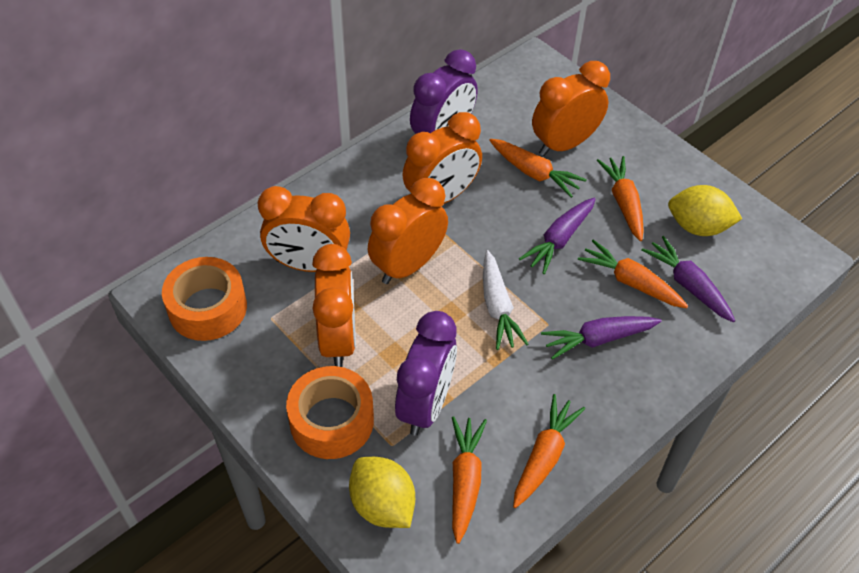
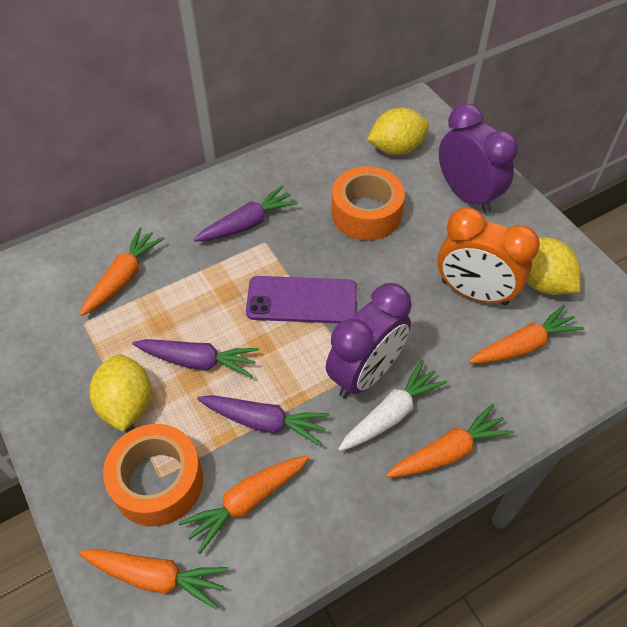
orange clock: [258,186,350,272] [312,244,356,367] [368,178,448,284] [402,112,482,204] [532,61,610,156] = 5 -> [437,207,540,305] = 1
purple phone: none = 0 -> [246,276,357,323] = 1
yellow lemon: [349,457,415,528] [668,185,742,236] = 2 -> [89,354,152,432] [367,107,429,155] [527,237,581,295] = 3

